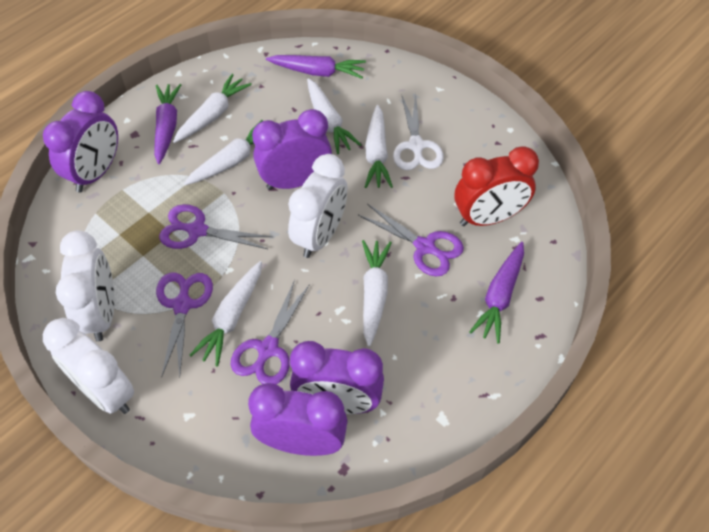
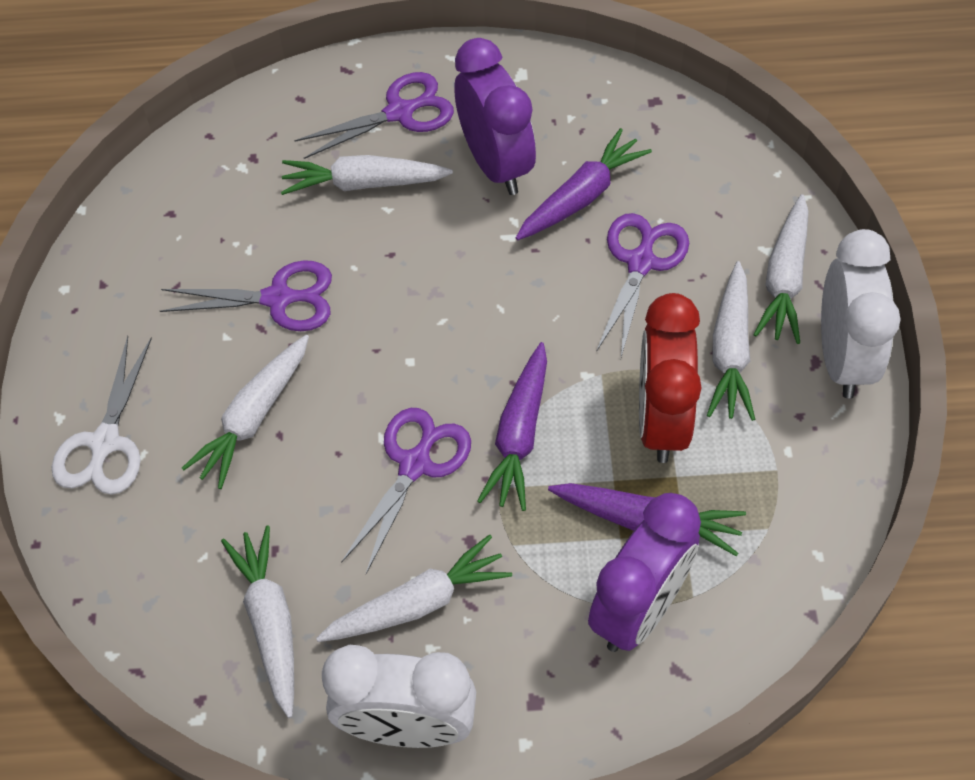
purple clock: [43,91,118,192] [248,383,348,456] [252,109,332,190] [290,341,384,414] = 4 -> [454,38,536,195] [588,493,701,652] = 2
white clock: [43,318,134,414] [56,230,114,342] [288,154,347,258] = 3 -> [322,645,476,748] [821,229,901,399] = 2

